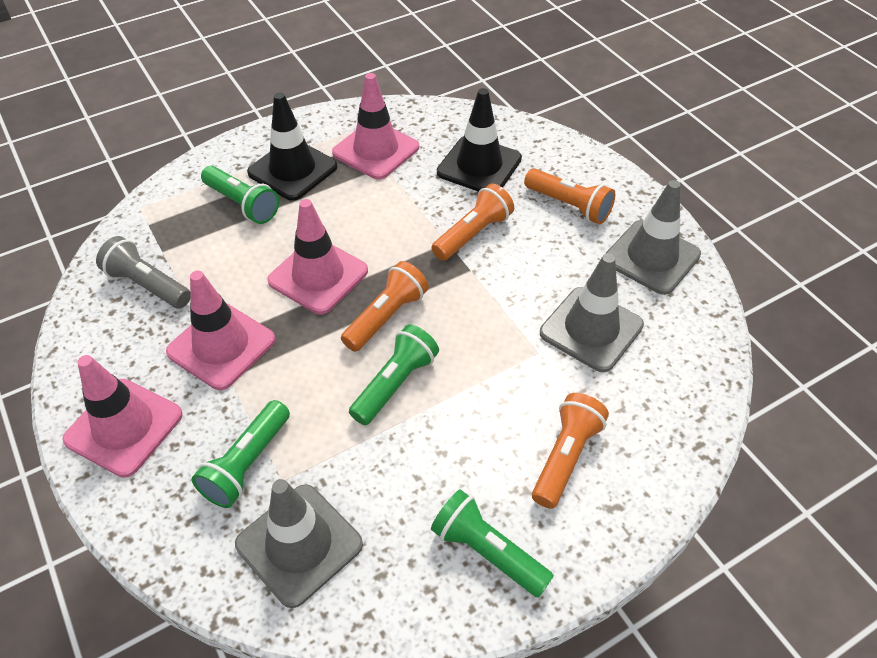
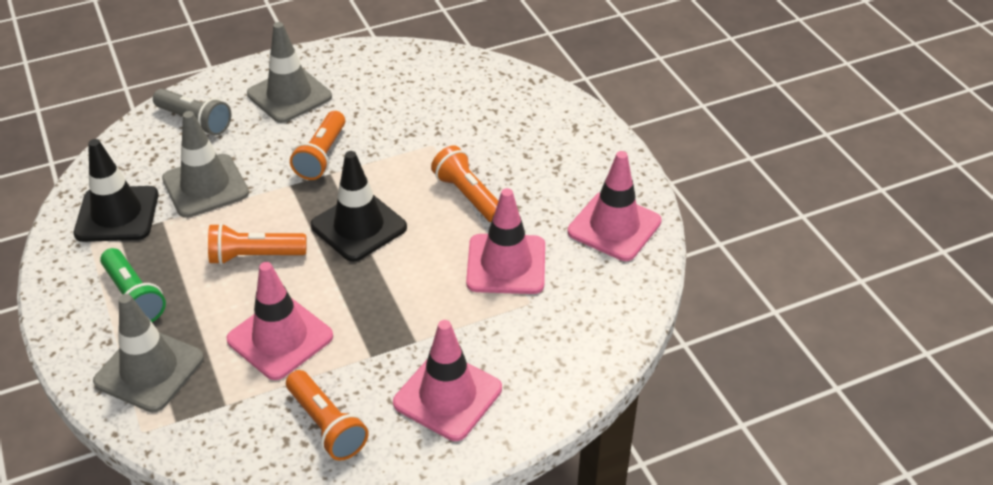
green flashlight: [192,400,290,508] [201,166,279,224] [349,324,439,425] [431,489,554,598] = 4 -> [100,248,166,322] = 1

